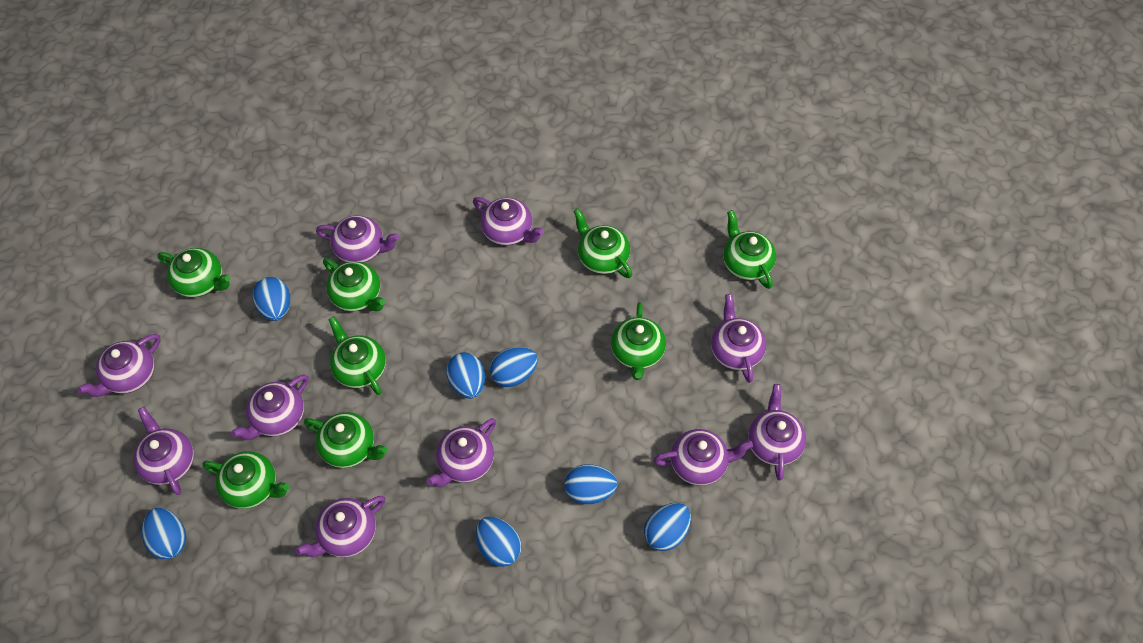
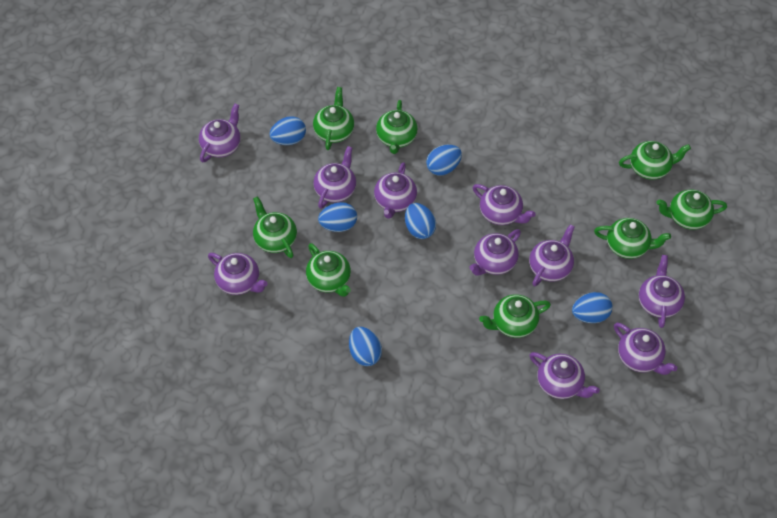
blue egg: [142,508,186,560] [253,277,290,321] [446,352,485,399] [476,517,522,567] [490,347,538,387] [565,464,618,504] [644,503,691,551] = 7 -> [269,116,306,145] [318,202,357,232] [349,327,382,366] [405,203,436,239] [426,145,462,176] [572,292,612,323] = 6

